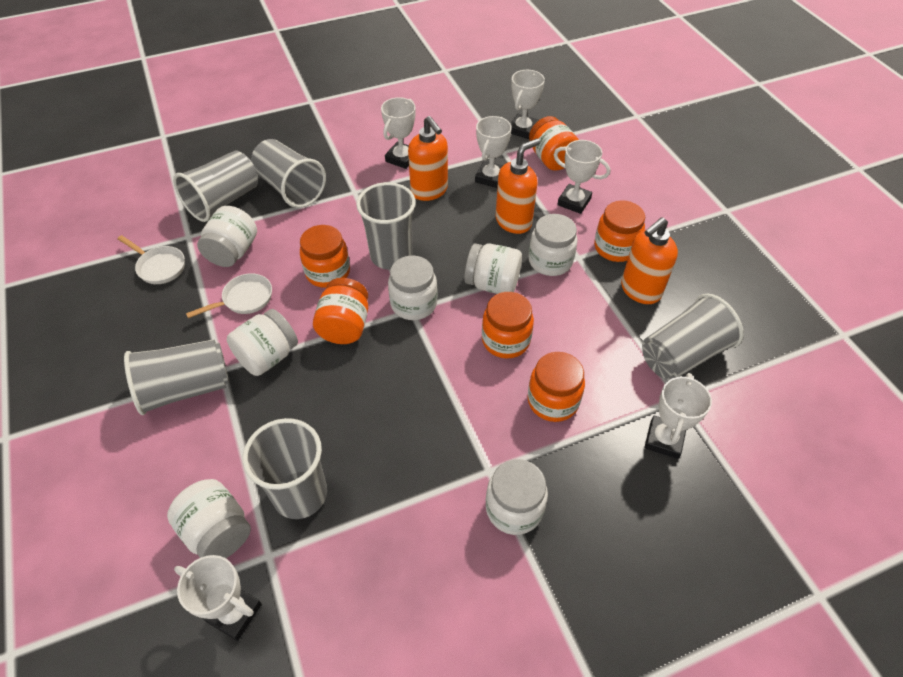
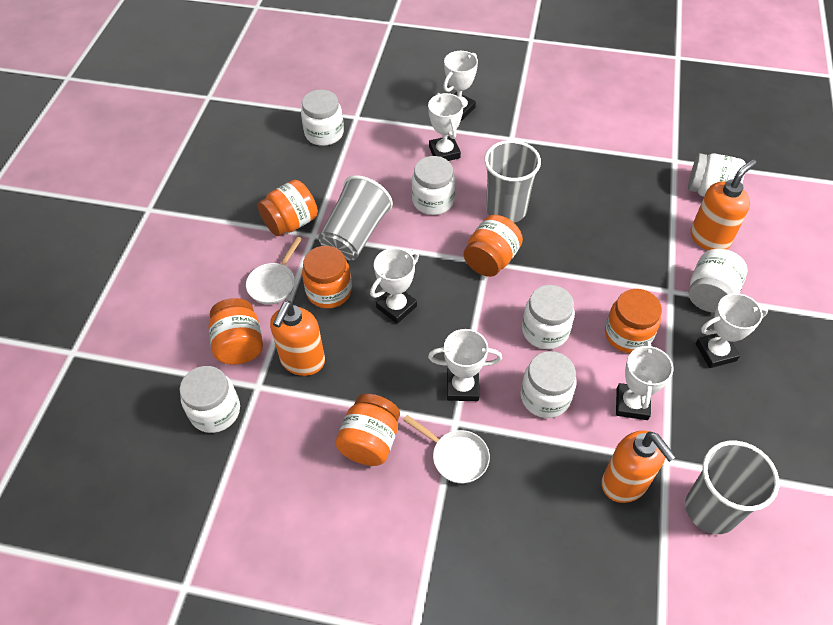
grey cup: [124,339,229,415] [173,151,258,222] [243,418,327,519] [251,139,326,208] [356,182,416,270] [642,294,744,380] = 6 -> [318,175,393,261] [484,140,541,223] [685,441,779,534] = 3

